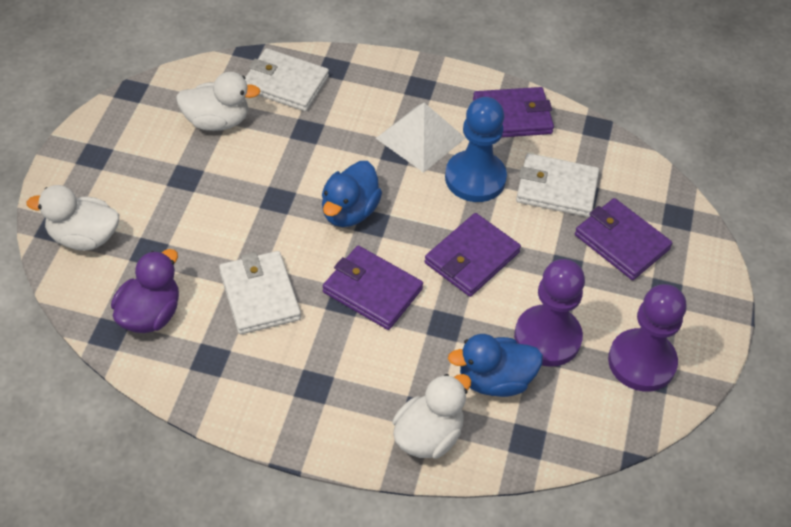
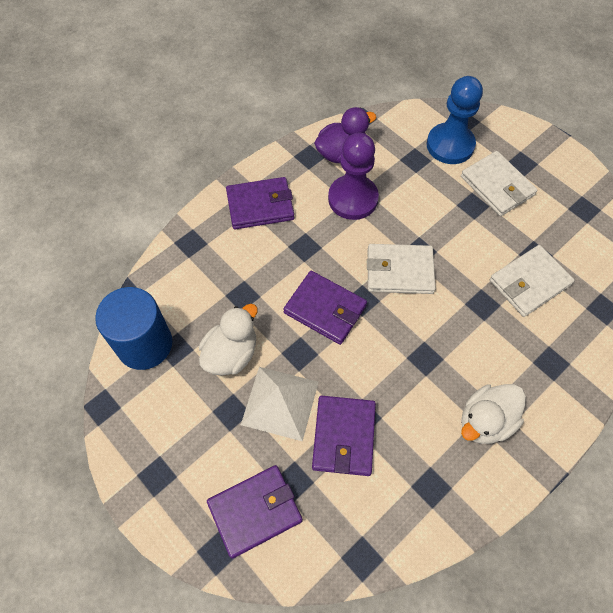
blue cylinder: none = 0 -> [95,287,172,370] = 1
blue duck: [322,161,382,227] [448,334,543,397] = 2 -> none = 0
purple pawn: [514,259,585,367] [608,284,686,392] = 2 -> [328,133,379,220] = 1
white duck: [26,185,119,251] [176,72,261,131] [393,374,471,459] = 3 -> [199,304,258,376] [461,384,526,444] = 2

